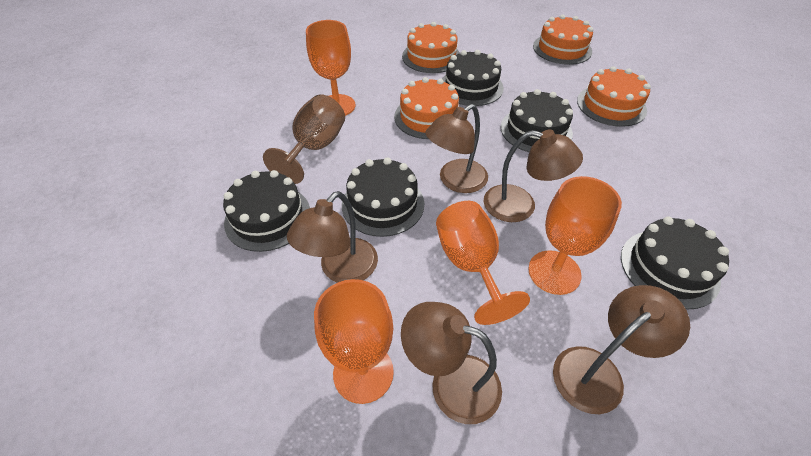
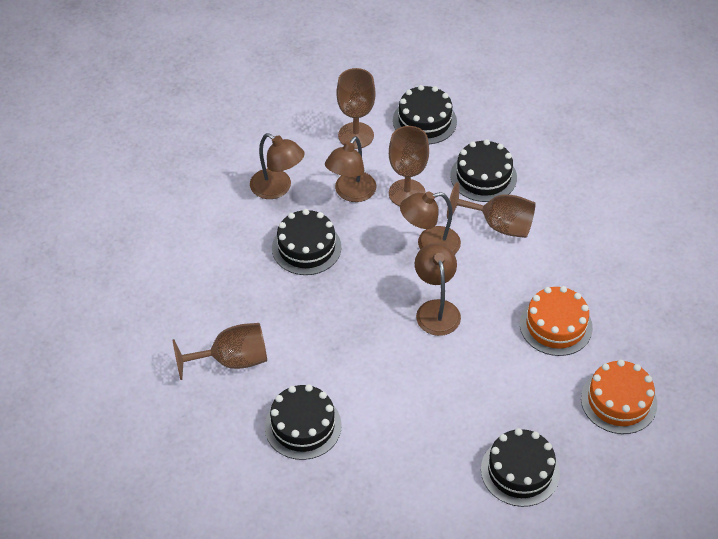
brown goblet: [263,95,345,184] = 1 -> [172,323,267,380] [336,68,376,149] [389,126,429,206] [447,182,536,238] = 4
brown lamp: [287,191,378,283] [401,302,502,424] [425,104,488,193] [483,130,583,222] [553,285,690,414] = 5 -> [250,133,305,199] [325,136,377,202] [400,191,461,255] [415,244,461,336] = 4
orange cake: [394,77,459,139] [402,22,460,73] [533,15,593,65] [577,66,651,127] = 4 -> [520,286,593,356] [581,360,657,434] = 2
orange goblet: [306,20,355,116] [314,279,394,404] [436,201,530,325] [528,176,622,295] = 4 -> none = 0

